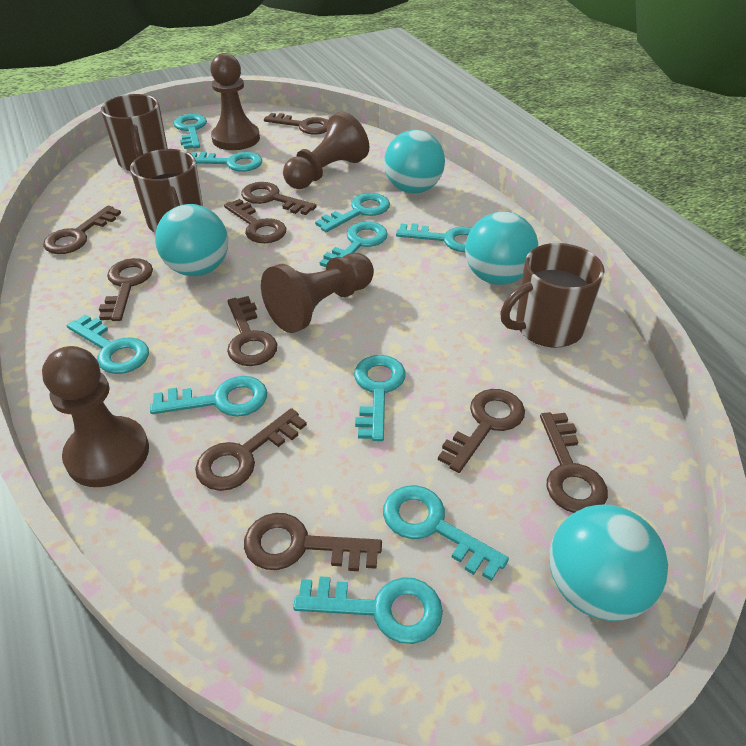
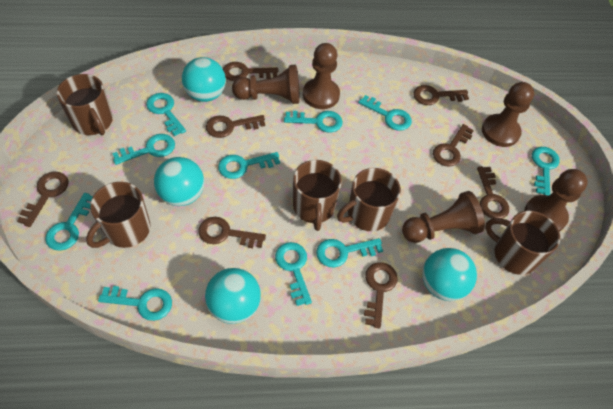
brown key: [43,206,121,254] [99,258,153,321] [195,408,307,491] [224,199,286,243] [227,296,277,366] [241,182,317,215] [244,513,382,571] [264,113,328,135] [438,389,525,473] [540,412,608,513] = 10 -> [17,171,69,227] [198,217,266,248] [206,115,265,138] [223,62,278,81] [364,262,398,328] [413,85,469,105] [433,124,474,167] [477,166,509,219] = 8
brown mug: [101,94,168,171] [130,149,203,233] [500,243,605,347] = 3 -> [57,74,113,135] [86,182,151,248] [293,160,342,231] [337,168,401,231] [485,211,560,275] = 5
brown pawn: [42,346,149,487] [210,53,260,150] [261,253,374,333] [283,111,369,189] = 4 -> [232,65,300,104] [303,43,340,109] [402,191,485,243] [482,82,534,147] [524,169,588,232] = 5

